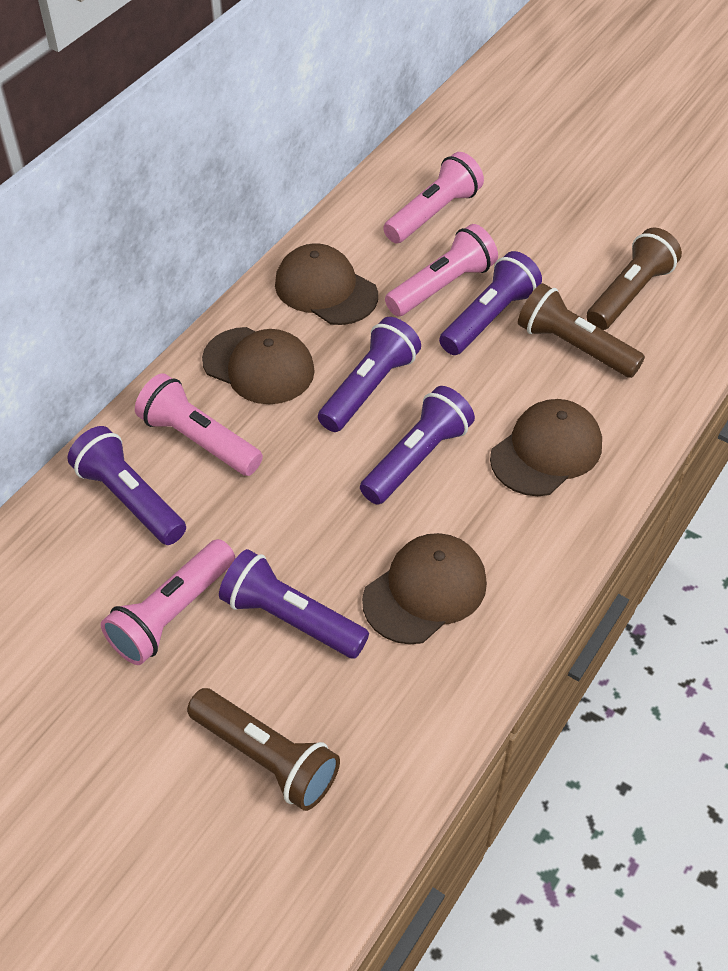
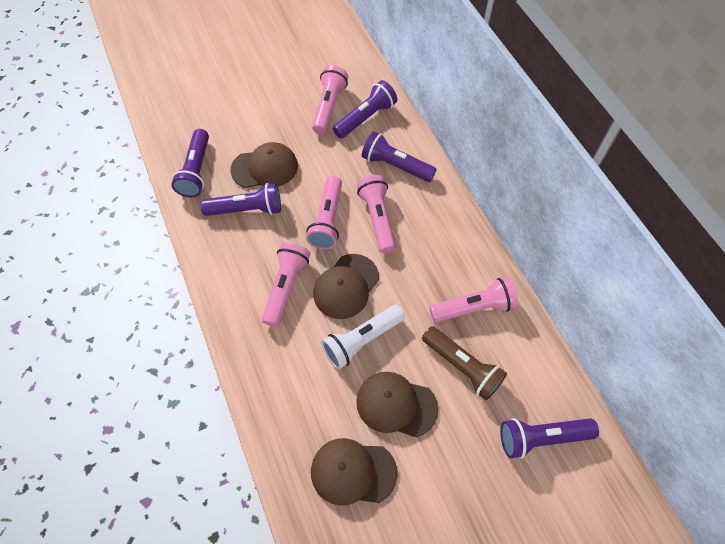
brown flashlight: [187,688,340,811] [518,283,645,378] [587,228,682,330] = 3 -> [422,326,507,400] = 1
pink flashlight: [101,539,235,665] [135,373,263,476] [383,152,484,243] [385,224,498,316] = 4 -> [262,242,310,327] [306,176,342,249] [312,65,348,134] [357,175,396,254] [429,277,518,323] = 5
white flashlight: none = 0 -> [321,305,405,369] = 1

